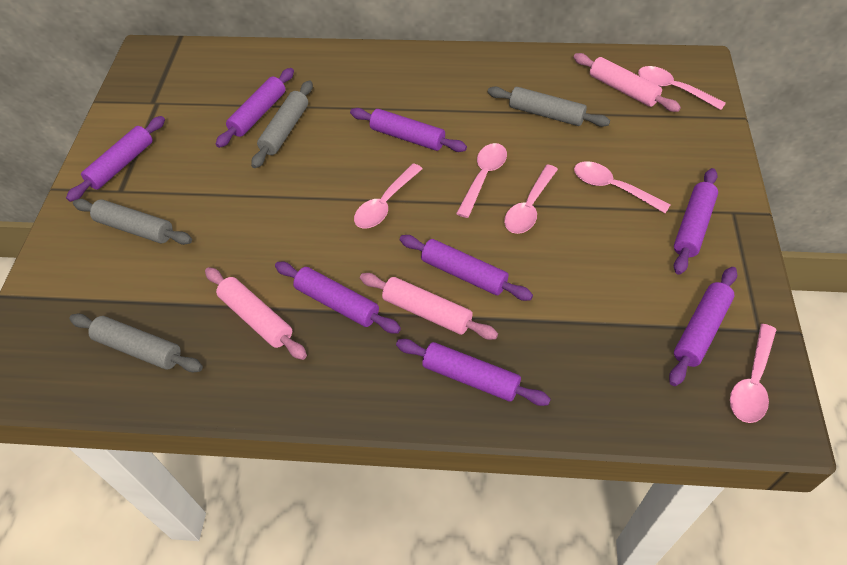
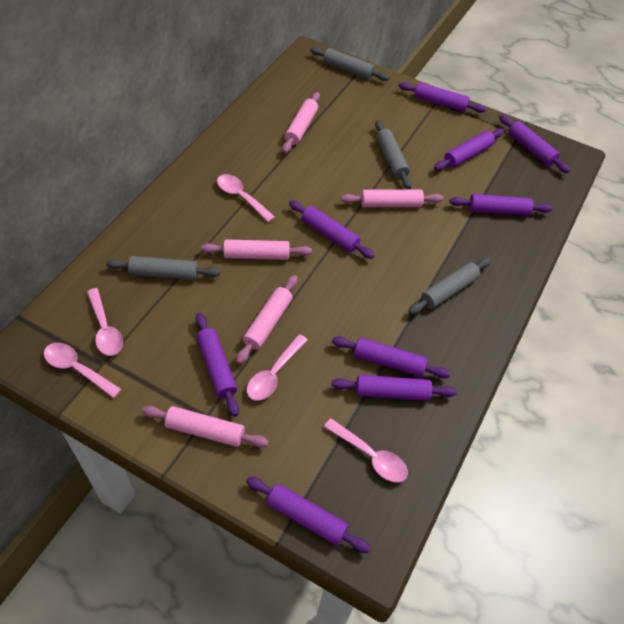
pink rolling pin: [205,267,307,360] [360,273,498,340] [573,53,681,112] = 3 -> [142,406,269,447] [201,239,312,260] [236,275,298,364] [282,92,320,153] [341,189,443,207] = 5
pink spoon: [354,163,423,229] [456,143,507,218] [504,164,558,234] [574,161,670,213] [638,66,726,110] [730,324,776,423] = 6 -> [44,343,122,398] [87,288,123,356] [217,174,275,222] [247,334,308,401] [324,418,408,483] = 5
purple rolling pin: [66,116,165,202] [216,68,294,148] [275,262,401,333] [350,108,467,152] [396,339,551,406] [400,235,533,301] [669,267,737,386] [674,168,718,275] = 8 -> [196,313,239,417] [246,477,371,553] [289,200,375,259] [331,375,457,401] [332,336,451,378] [398,82,486,113] [434,128,504,171] [449,194,553,216] [499,115,570,173] = 9

